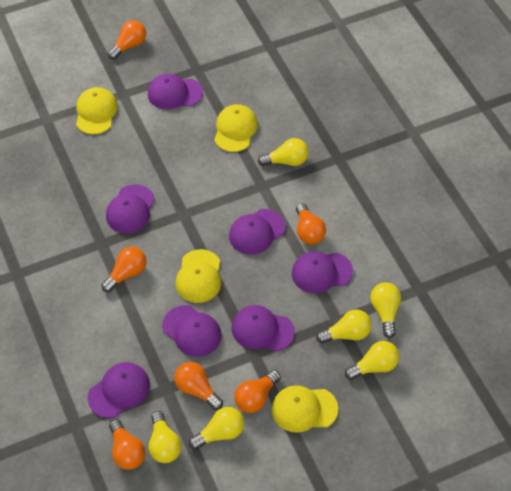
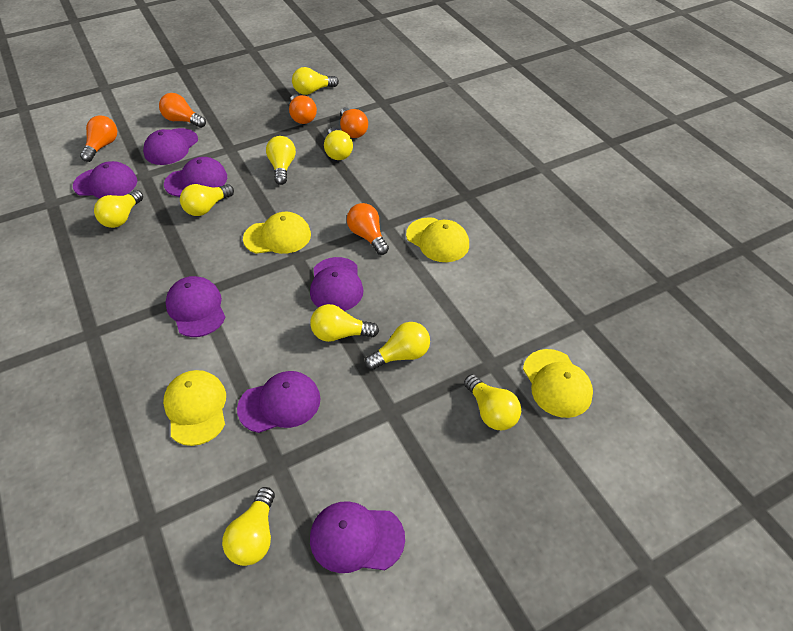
orange light bulb: [101,246,147,292] [108,20,146,60] [109,419,145,470] [174,362,223,410] [234,370,281,413] [296,203,326,245] = 6 -> [80,115,117,162] [159,93,206,128] [289,94,317,124] [340,107,368,138] [347,203,389,255] = 5
yellow light bulb: [149,411,182,463] [189,407,244,450] [258,138,309,166] [316,310,372,344] [345,341,399,380] [371,282,401,338] = 6 -> [94,190,143,228] [180,184,234,216] [222,487,275,566] [266,136,296,185] [292,67,339,95] [310,304,379,342] [324,127,353,160] [364,322,430,370] [464,374,521,430] = 9

